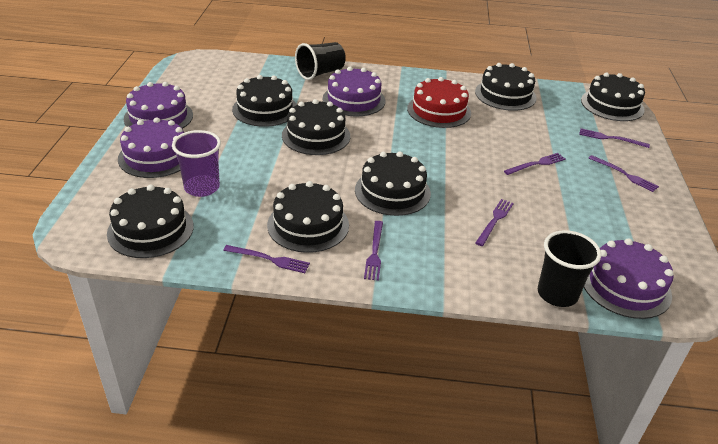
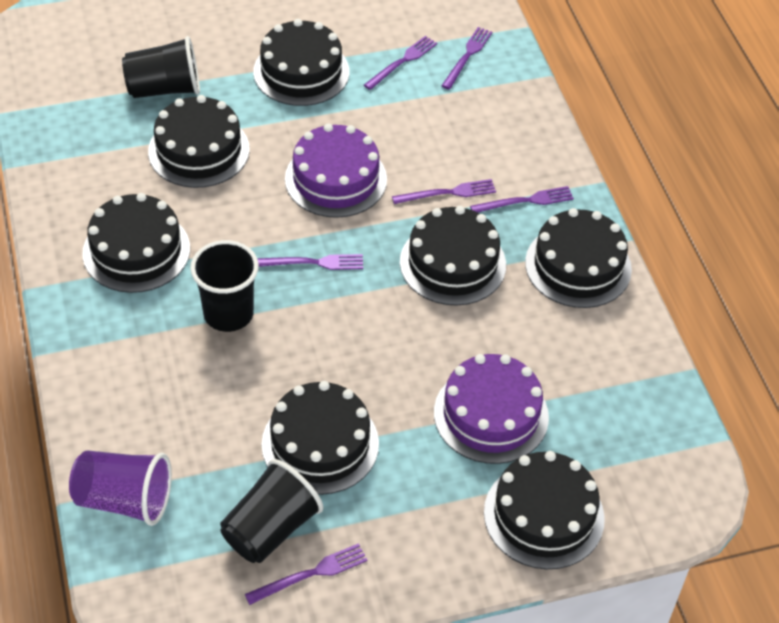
black cup: [295,42,346,80] [538,230,601,307] = 2 -> [122,36,200,98] [190,240,259,332] [220,459,323,563] = 3
purple cake: [118,117,184,178] [124,82,193,129] [322,67,386,117] [584,238,674,319] = 4 -> [285,123,387,218] [434,354,549,464] = 2
red cake: [407,77,471,128] = 1 -> none = 0

